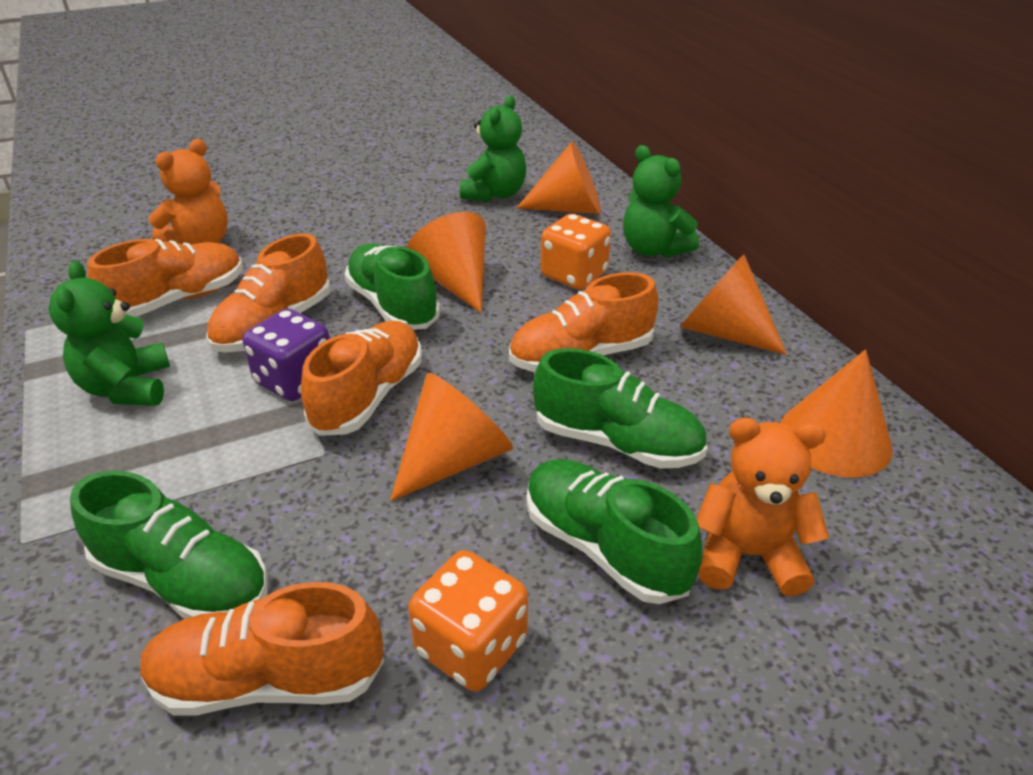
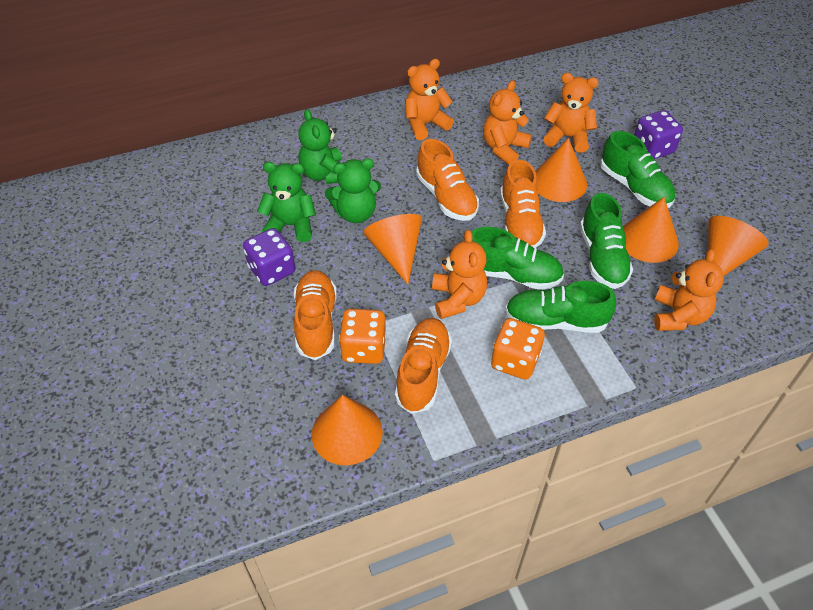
orange shoe: [87,239,243,317] [140,582,384,716] [206,233,331,353] [301,321,422,436] [509,272,659,372] = 5 -> [294,270,337,360] [395,318,452,414] [416,139,479,221] [500,160,546,248] = 4
orange teddy bear: [149,139,228,245] [696,418,829,596] = 2 -> [405,59,454,140] [432,230,487,319] [483,80,532,165] [543,73,599,153] [654,249,724,331] = 5
purple dice: [242,309,330,401] = 1 -> [243,228,295,286] [634,110,683,159] = 2

